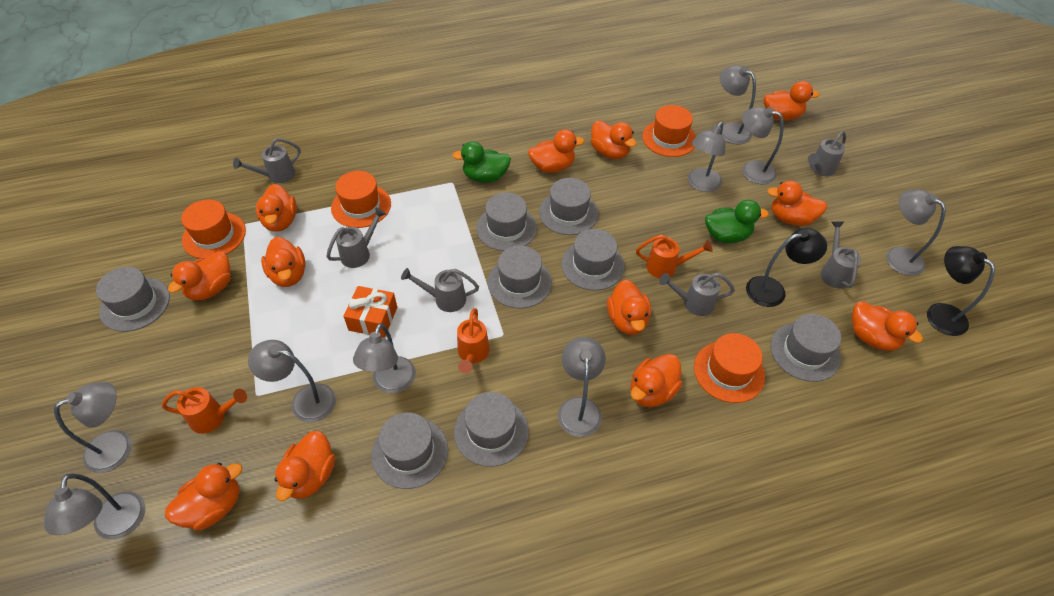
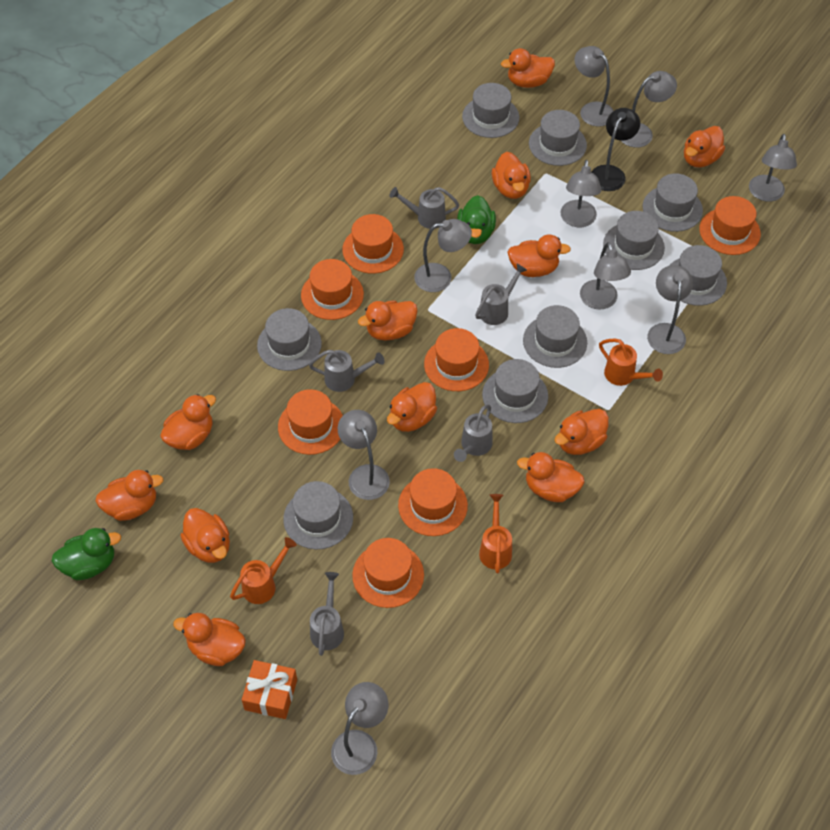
black lamp: [746,228,827,307] [927,246,995,336] = 2 -> [591,108,640,191] = 1
grey hat: [96,267,170,332] [371,412,448,489] [454,392,529,467] [476,192,537,251] [488,246,552,308] [539,178,598,235] [561,229,625,290] [770,314,841,382] = 8 -> [257,308,322,371] [283,481,353,549] [462,83,519,138] [482,359,548,423] [523,305,587,368] [529,110,587,166] [603,211,665,270] [643,173,703,232] [669,245,727,306] = 9
grey watering can: [233,138,301,183] [326,208,386,268] [401,268,479,312] [659,273,735,316] [808,131,846,176] [820,222,861,288] = 6 -> [309,350,385,392] [310,572,344,656] [389,187,459,229] [454,405,493,462] [475,264,527,325] = 5
orange hat: [181,200,246,259] [331,171,391,228] [642,105,696,157] [694,333,765,403] = 4 -> [278,389,343,455] [301,259,364,320] [342,214,404,274] [352,538,424,608] [398,468,468,536] [424,328,489,391] [699,196,761,255] = 7

